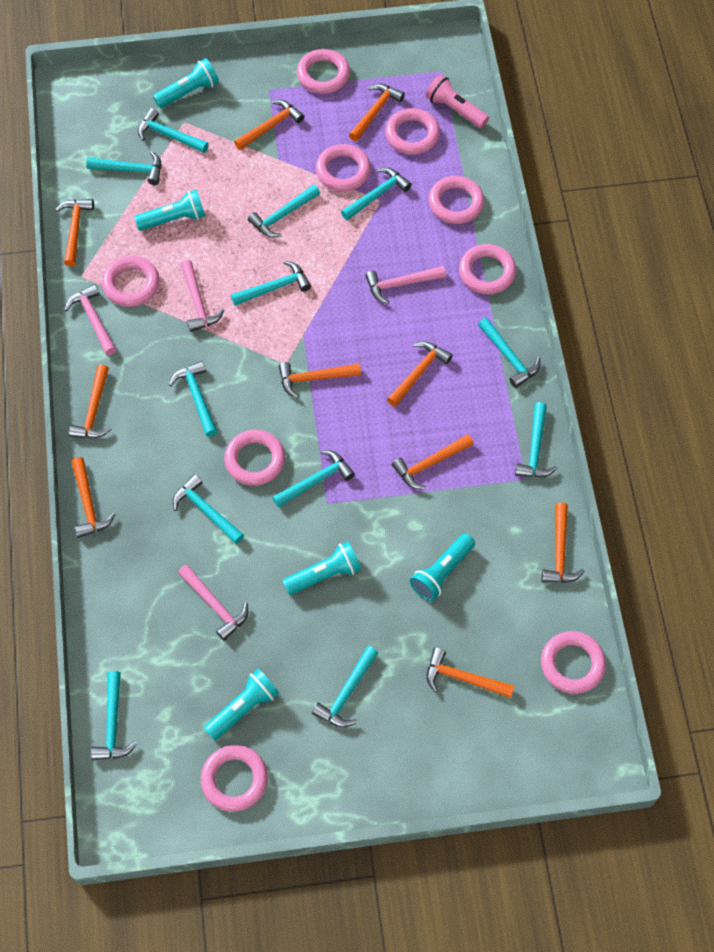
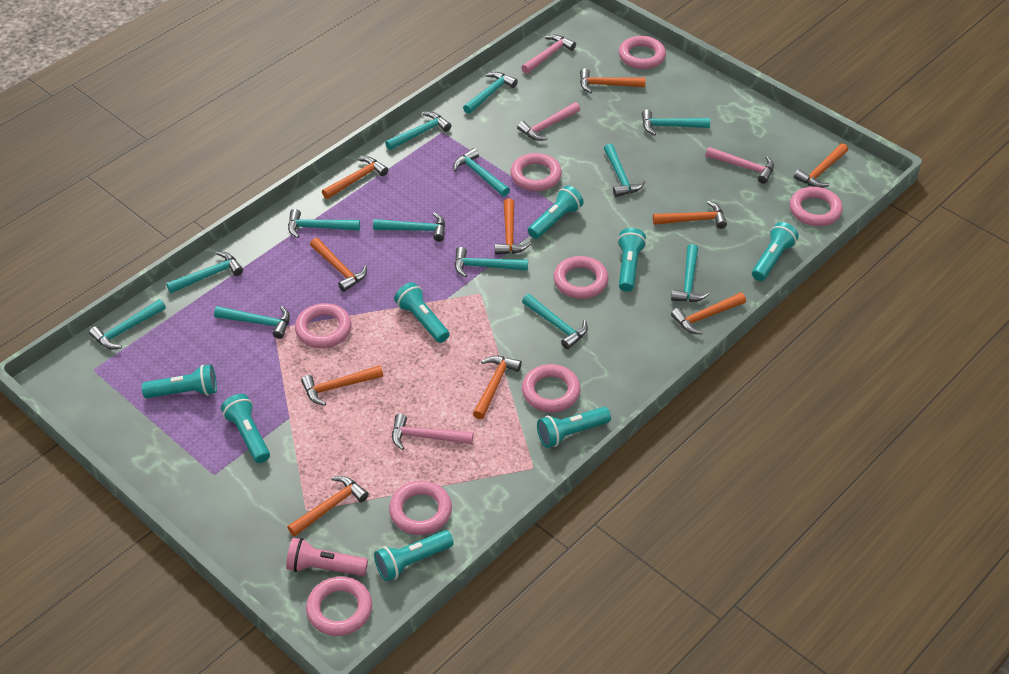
pink ring: [102,256,160,307] [201,745,268,812] [224,430,285,486] [297,49,350,94] [316,144,371,192] [385,108,440,155] [428,176,484,224] [459,244,516,294] [541,631,606,694] = 9 -> [295,303,352,348] [306,576,372,636] [389,481,452,535] [510,153,562,191] [522,364,580,412] [553,256,609,299] [619,36,666,69] [790,187,843,226] = 8
turquoise flashlight: [134,189,205,231] [153,58,219,108] [204,669,279,740] [282,542,361,595] [410,533,475,601] = 5 -> [142,365,217,398] [221,394,270,463] [374,530,454,581] [394,282,450,343] [528,185,584,239] [537,407,611,448] [617,228,646,292] [752,222,799,281] = 8
turquoise hammer: [86,151,161,185] [91,671,137,760] [138,108,209,153] [169,361,217,437] [173,474,244,544] [231,261,311,306] [248,184,320,238] [272,450,355,508] [312,646,378,728] [341,167,412,221] [478,318,541,388] [515,402,557,477] = 12 -> [89,299,166,350] [166,252,243,293] [214,306,290,339] [288,209,360,238] [373,212,445,242] [385,112,451,150] [453,148,510,197] [455,247,528,278] [463,72,518,114] [522,294,588,349] [604,143,645,197] [642,109,710,135] [671,244,709,302] = 13

